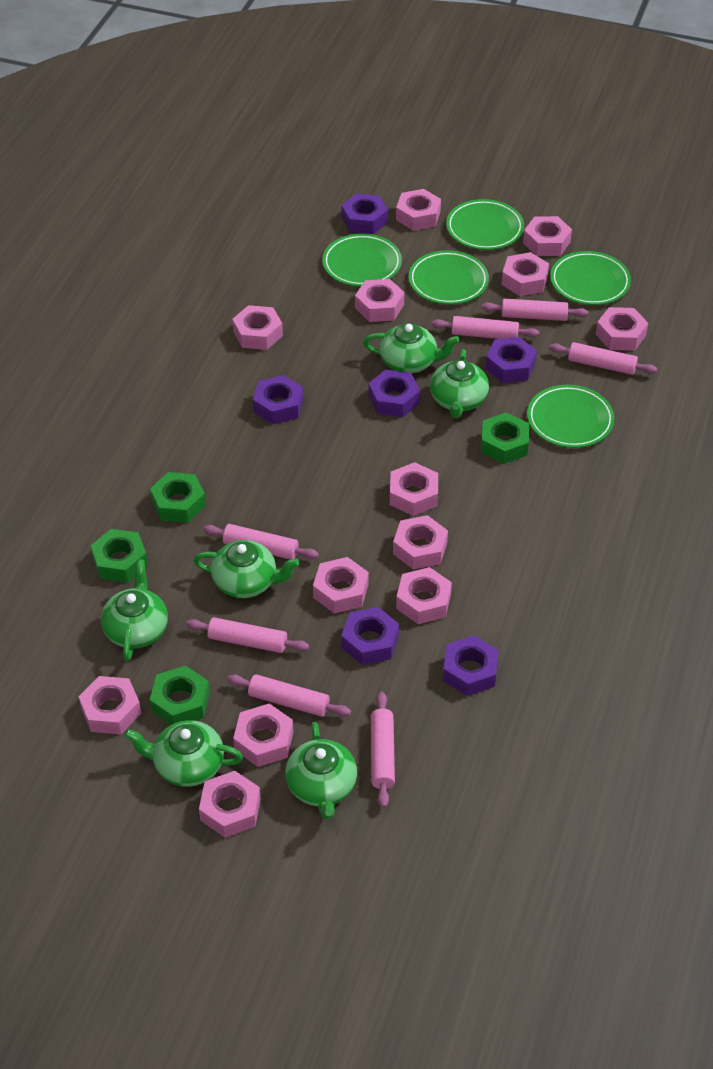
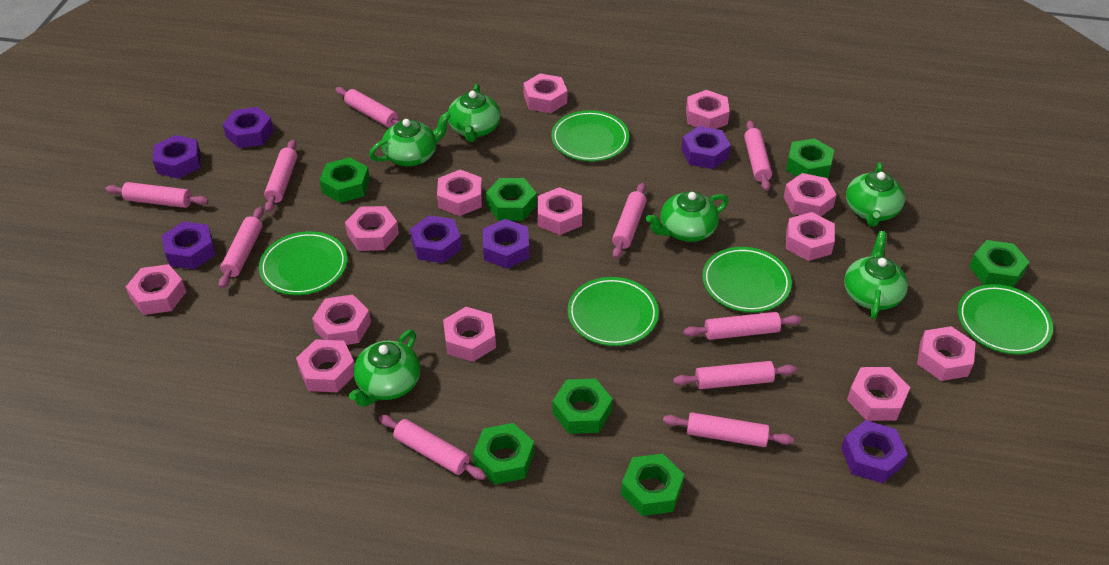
green nut: [91,529,148,583] [150,472,206,523] [150,665,210,725] [481,412,529,464] = 4 -> [320,157,370,203] [473,423,534,485] [486,178,537,221] [553,379,613,434] [621,454,684,516] [786,138,834,178] [969,240,1029,287] = 7
pink rolling pin: [186,617,309,653] [203,524,319,560] [227,674,351,717] [371,692,395,808] [432,316,539,339] [481,299,588,321] [549,342,657,375] = 7 -> [105,182,208,208] [219,207,264,289] [264,139,297,213] [335,87,399,128] [379,415,486,480] [612,183,647,259] [663,412,794,447] [673,361,797,389] [683,312,802,340] [744,120,772,191] = 10
purple nut: [253,375,303,424] [341,193,388,234] [341,607,399,665] [368,370,420,417] [443,635,499,696] [485,337,537,383] = 6 -> [153,135,201,179] [162,222,216,269] [223,107,274,148] [410,216,462,263] [483,219,529,269] [681,126,731,169] [841,420,908,483] = 7

